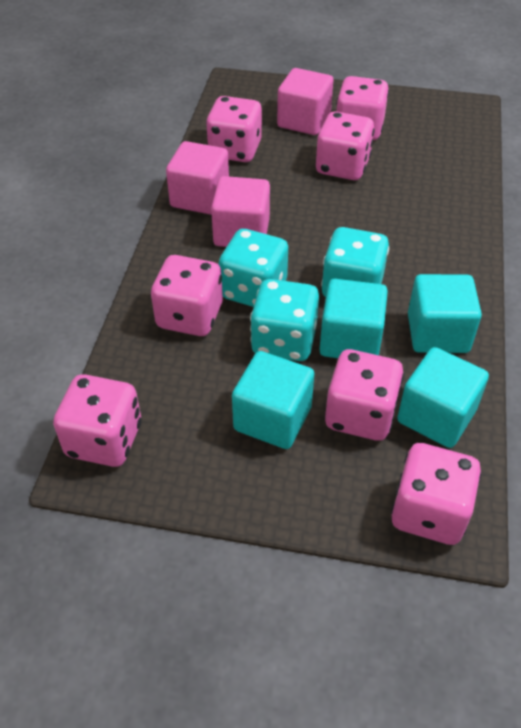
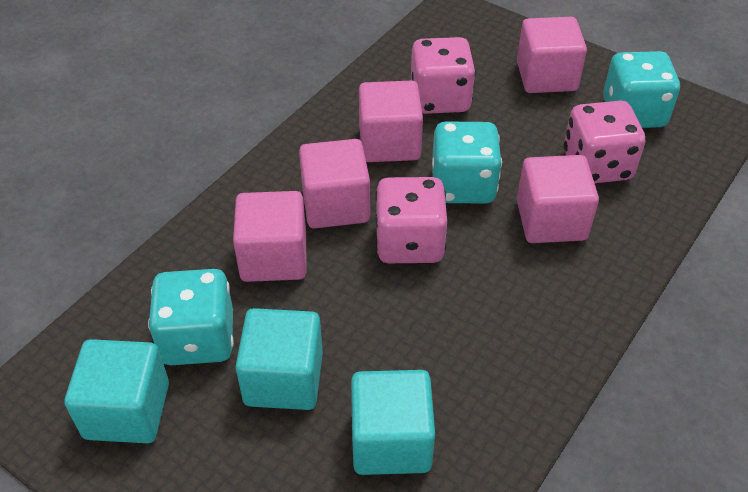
pink cube: [166,141,229,215] [211,176,270,247] [277,68,334,135] = 3 -> [233,191,306,282] [299,139,370,228] [359,81,423,162] [517,17,587,93] [517,155,599,243] = 5
pink dice: [53,374,141,467] [151,255,223,336] [206,96,262,162] [316,111,375,180] [325,349,404,441] [336,76,389,140] [391,443,481,545] = 7 -> [375,177,447,263] [411,37,476,114] [564,101,645,183] = 3
turquoise cube: [232,351,315,449] [319,279,388,358] [397,347,489,448] [408,274,482,353] = 4 -> [65,339,169,443] [235,308,323,410] [351,370,435,475] = 3

